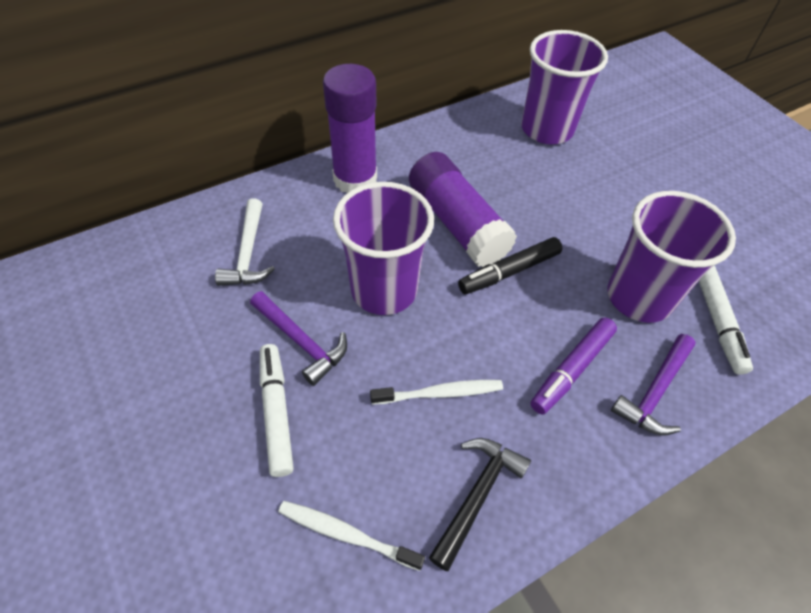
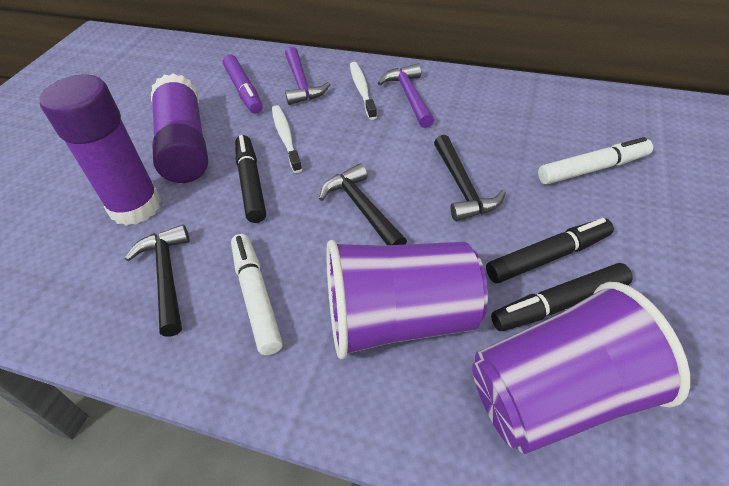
black hammer: [429,438,531,571] = 1 -> [125,224,189,337] [319,163,407,245] [434,135,506,221] = 3
black marker: [458,237,562,294] = 1 -> [235,135,266,223] [486,218,614,283] [491,263,633,331] = 3
purple cup: [333,182,434,315] [521,30,608,144] [607,191,736,323] = 3 -> [326,240,488,359] [472,282,690,454] = 2
white hammer: [215,198,275,286] = 1 -> none = 0

